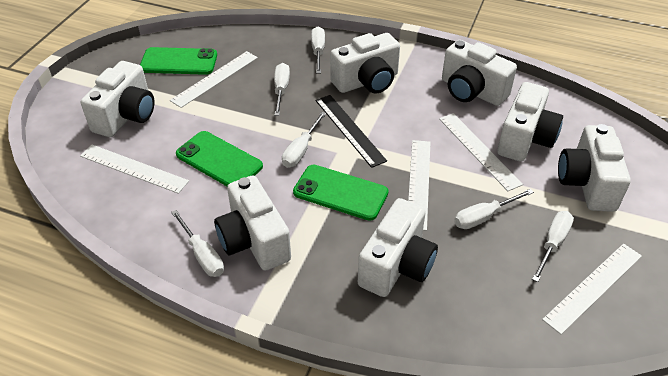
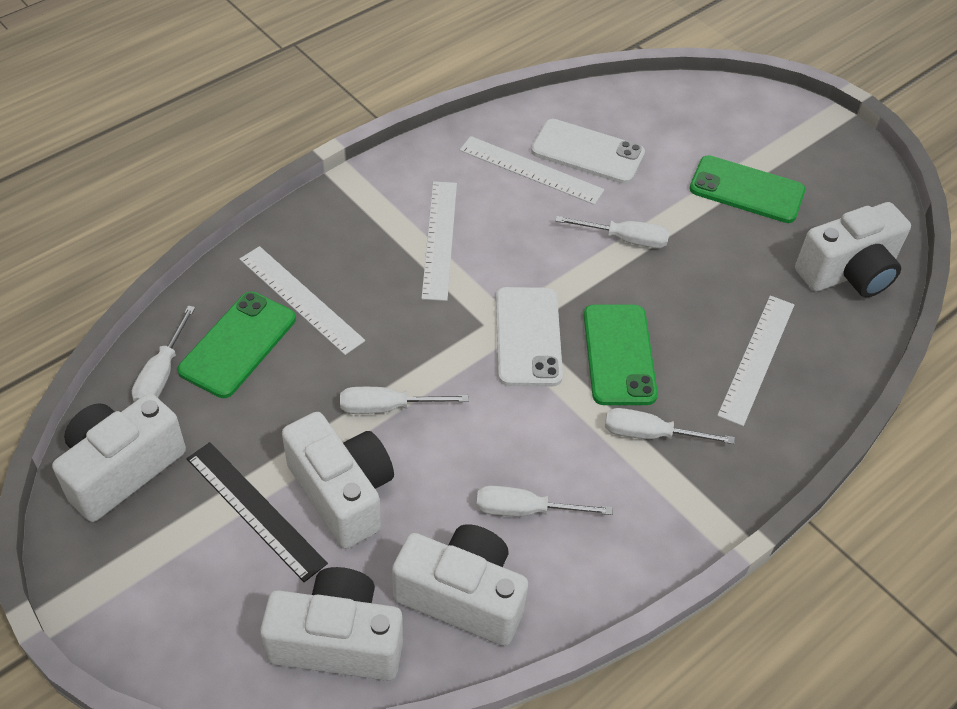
white camera: [81,61,154,137] [214,175,291,271] [330,33,400,93] [358,198,438,297] [442,40,517,106] [497,82,563,162] [558,124,631,212] = 7 -> [52,393,186,522] [260,567,403,681] [282,412,394,549] [392,524,528,646] [795,202,911,297] = 5
white phone: none = 0 -> [496,287,563,386] [531,119,645,184] = 2
white ruler: [80,145,189,194] [170,51,258,108] [408,140,431,231] [439,113,523,191] [542,243,642,334] = 5 -> [240,246,365,355] [421,181,457,301] [460,136,605,205] [717,296,794,426] = 4
white screwdriver: [171,210,224,277] [274,63,290,116] [282,112,326,168] [311,27,325,74] [454,189,534,229] [532,211,574,282] = 6 -> [132,305,195,402] [340,387,469,414] [476,486,612,516] [555,216,669,248] [605,408,735,444] = 5

